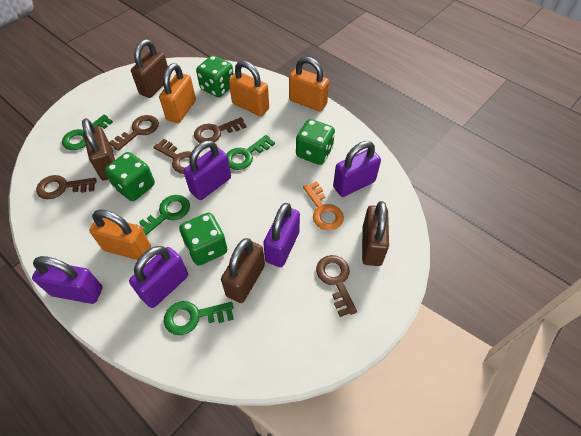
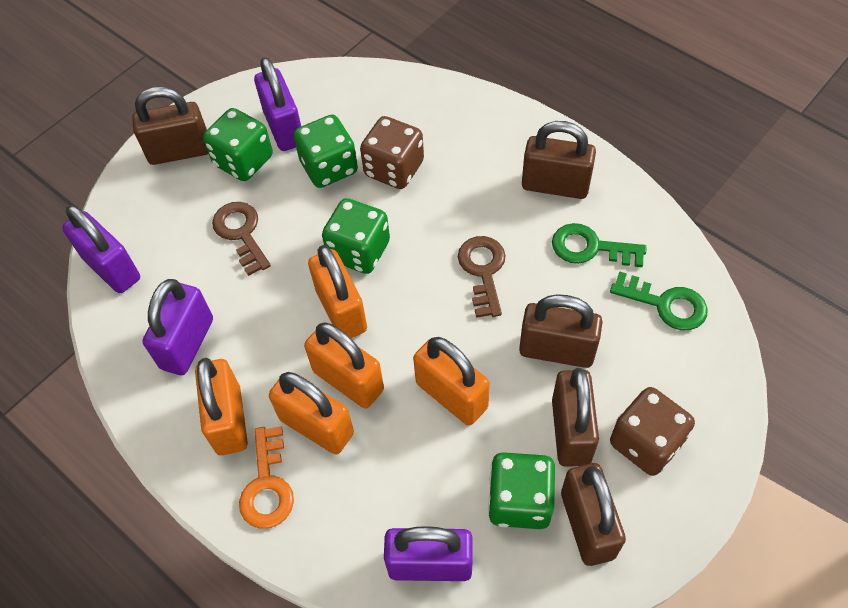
brown dice: none = 0 -> [360,116,424,189] [610,387,695,476] = 2
brown key: [36,175,97,199] [109,115,159,151] [153,138,200,174] [194,117,247,143] [316,255,357,317] = 5 -> [212,202,271,276] [458,236,506,318] = 2
brown padlock: [82,118,115,181] [131,39,171,98] [221,238,265,303] [362,201,389,266] = 4 -> [132,87,208,165] [519,294,602,368] [522,121,596,199] [552,368,599,467] [561,463,626,566] = 5
green key: [62,115,113,150] [136,195,190,235] [164,301,234,335] [227,135,275,170] = 4 -> [552,223,646,267] [610,271,708,330] = 2
orange padlock: [89,209,151,260] [159,63,196,123] [229,61,269,116] [289,57,329,112] = 4 -> [195,358,248,455] [269,372,354,454] [304,322,384,409] [308,245,367,338] [413,337,490,426] = 5
purple padlock: [32,256,103,304] [129,246,188,308] [183,140,231,200] [263,203,300,267] [333,141,381,197] = 5 -> [62,205,140,293] [143,279,213,375] [254,57,301,151] [384,526,473,581] = 4

